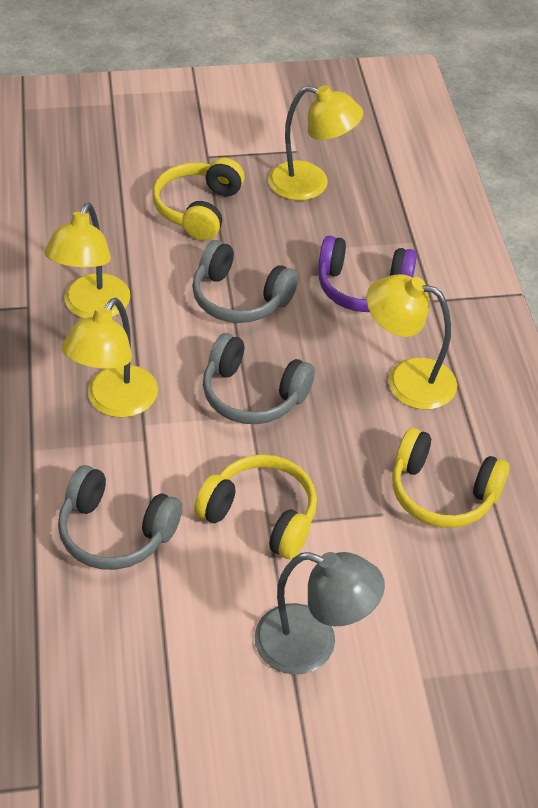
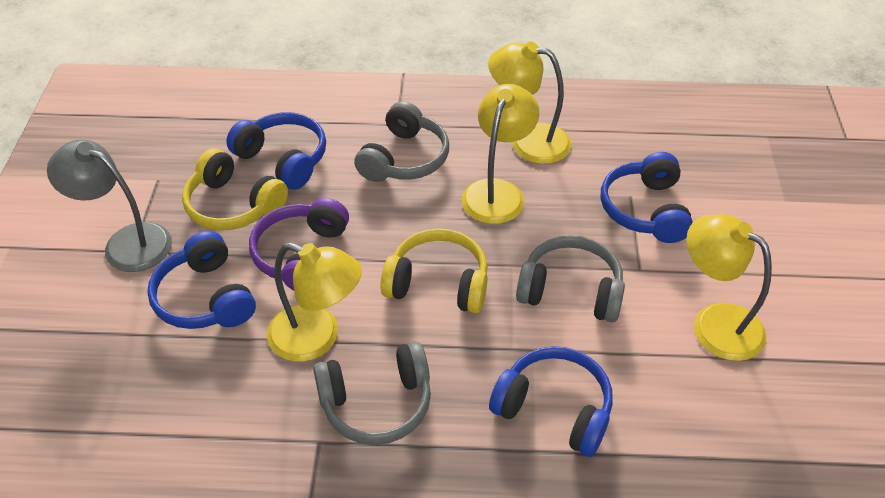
blue headphones: none = 0 -> [147,231,256,329] [226,112,326,190] [489,346,613,457] [601,152,693,243] = 4
yellow headphones: [152,158,245,241] [194,454,317,559] [392,428,510,528] = 3 -> [182,148,288,231] [380,228,488,313] = 2

